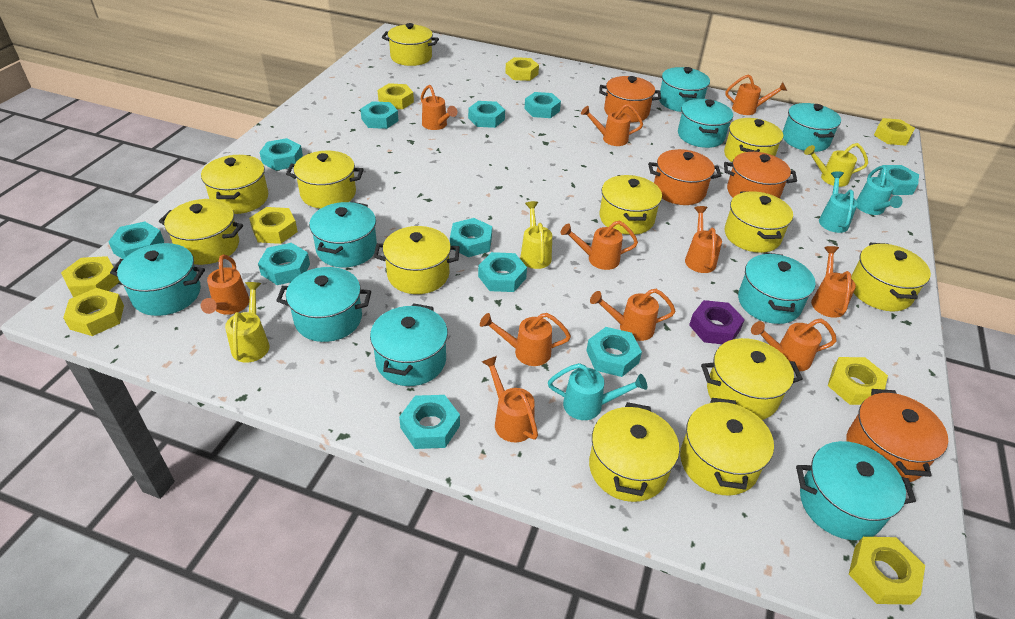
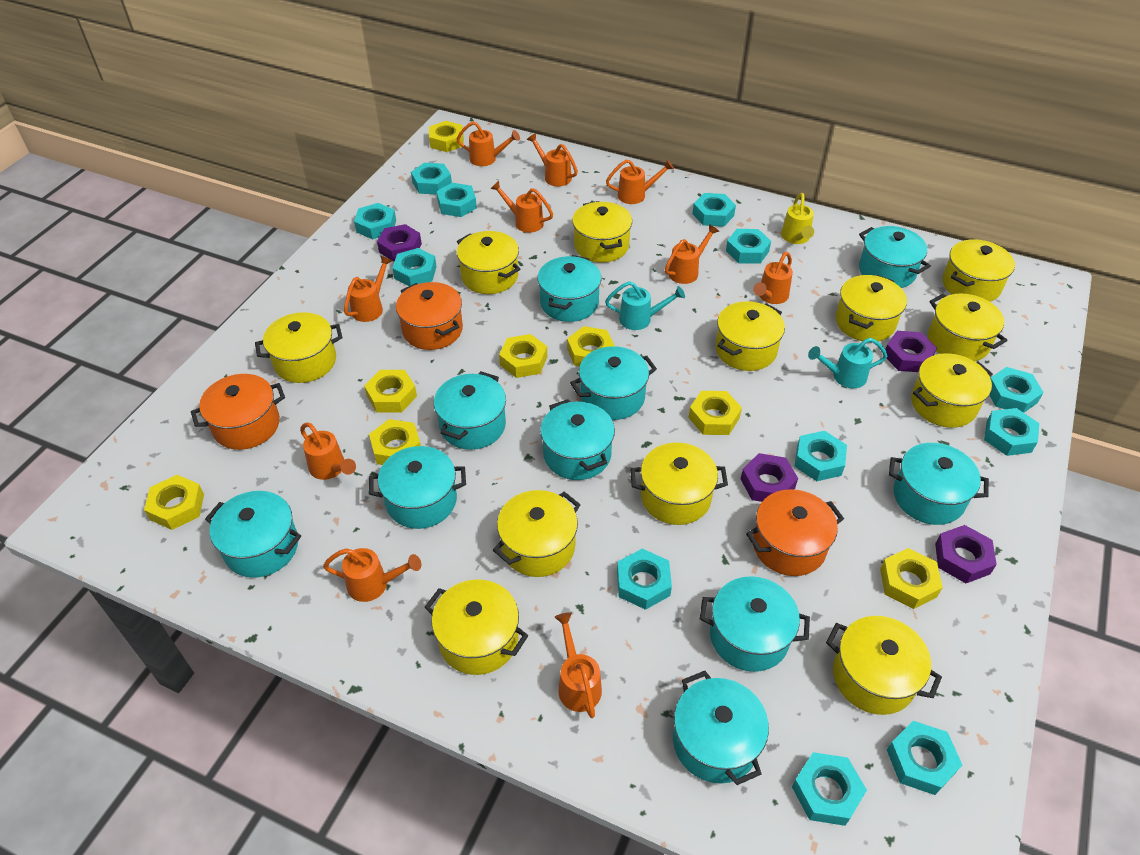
orange pot: [599,76,661,123] [648,149,722,205] [724,152,797,198] [846,389,948,482] = 4 -> [191,374,285,450] [396,282,463,350] [746,489,844,576] = 3
orange watering can: [201,255,249,315] [421,85,457,130] [480,313,571,366] [482,356,538,442] [561,221,638,270] [581,104,643,146] [590,289,676,341] [685,206,722,273] [726,75,787,115] [751,318,837,371] [811,246,856,318] = 11 -> [300,422,356,480] [323,548,421,602] [344,256,393,322] [457,121,520,166] [490,181,553,233] [527,133,578,186] [555,612,602,718] [606,160,674,204] [665,224,719,284] [753,252,793,304] = 10
purple nut: [689,300,745,344] = 1 -> [377,224,422,262] [741,453,798,502] [885,331,937,372] [935,525,997,583] = 4
turquoise nut: [108,222,164,259] [258,243,310,285] [260,138,303,171] [360,101,399,129] [399,395,460,449] [450,218,492,257] [468,101,505,128] [478,252,527,292] [524,92,561,118] [586,327,642,377] [878,165,919,195] = 11 -> [354,203,396,239] [392,248,437,286] [411,163,452,195] [437,183,477,217] [617,549,672,610] [692,193,736,227] [726,229,771,264] [792,752,867,826] [794,431,847,481] [887,721,962,795] [984,408,1039,456] [989,367,1044,413] = 12
turquoise pot: [110,243,205,316] [276,267,371,342] [309,202,377,267] [370,303,448,386] [659,67,710,112] [678,99,733,148] [738,252,815,324] [783,103,841,152] [796,441,916,540] = 9 -> [205,491,301,578] [369,446,466,529] [434,371,506,450] [538,255,601,322] [540,399,615,480] [570,346,657,420] [673,671,769,785] [700,576,810,672] [859,226,931,288] [889,443,989,525] = 10
turquoise watering can: [548,363,647,420] [819,171,858,233] [856,166,903,215] = 3 -> [605,281,685,330] [808,338,887,388] = 2
yellow watering can: [225,282,269,363] [520,201,552,269] [804,143,868,187] = 3 -> [781,193,814,244] = 1

